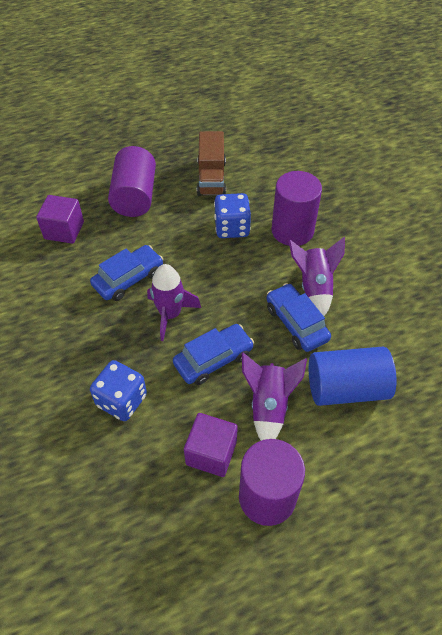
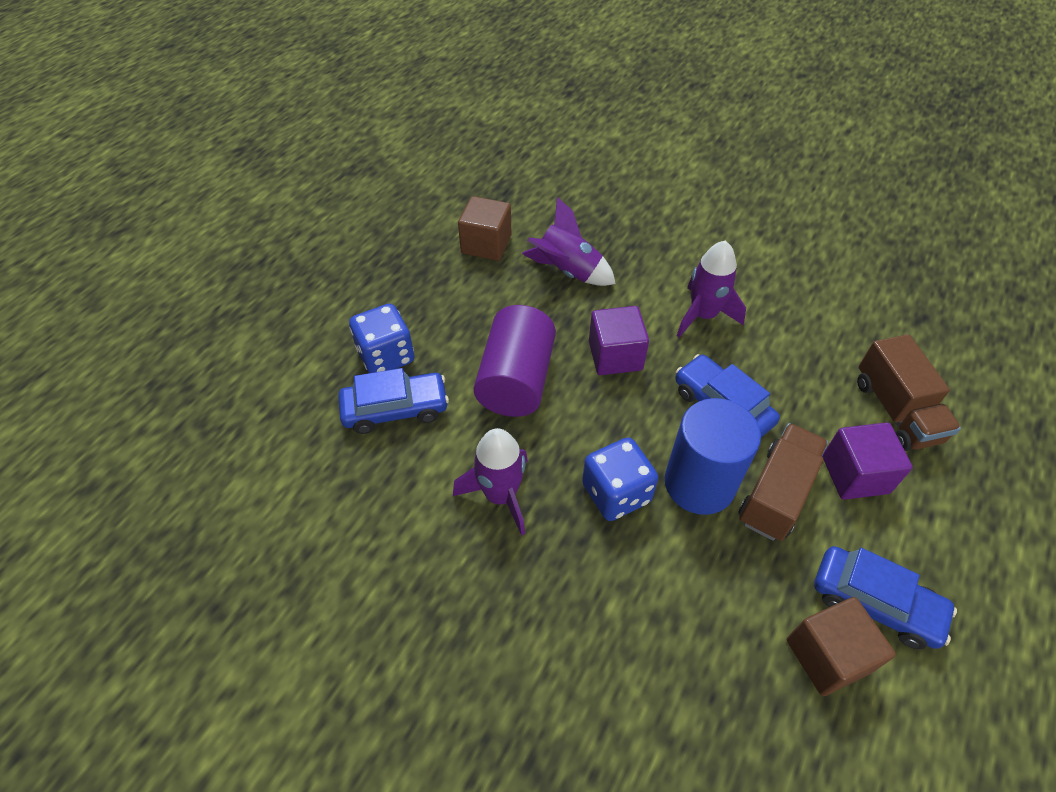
brown cube: none = 0 -> [458,196,511,261] [787,597,896,696] = 2
brown truck: [197,131,226,196] = 1 -> [738,423,828,541] [857,334,961,451] = 2
purple cylinder: [108,146,156,217] [239,439,305,526] [272,171,322,246] = 3 -> [474,305,556,417] = 1

